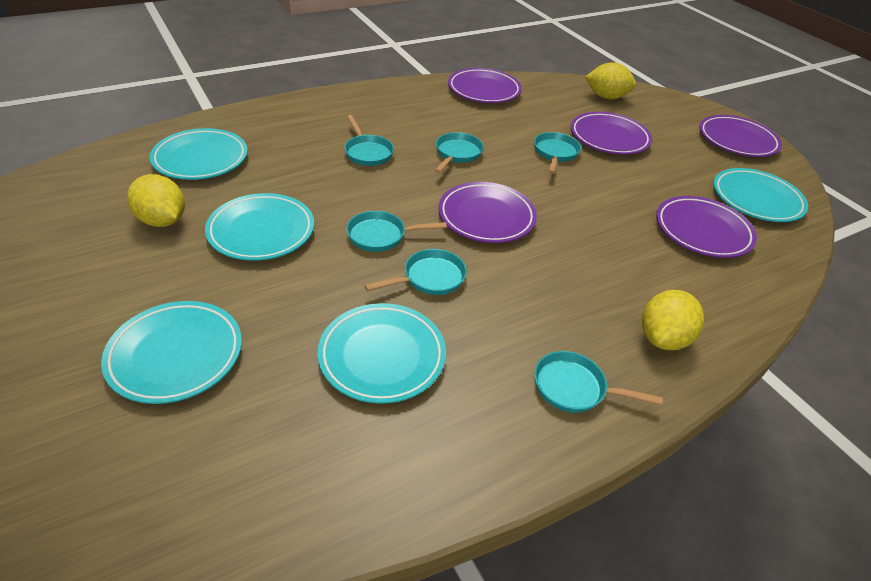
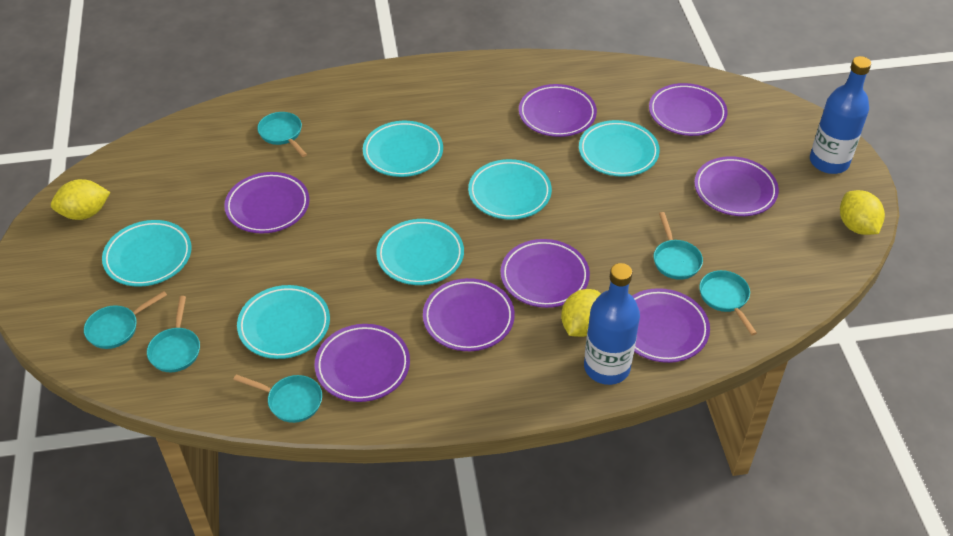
blue bottle: none = 0 -> [584,263,640,385] [810,56,871,174] = 2
purple plate: [438,182,537,243] [448,68,522,103] [571,112,652,155] [656,196,757,258] [699,115,782,157] = 5 -> [224,172,309,234] [315,324,410,402] [423,278,515,351] [501,239,590,308] [519,84,597,137] [632,288,710,363] [649,83,727,136] [694,156,779,216] = 8
turquoise plate: [101,301,242,404] [150,128,248,180] [205,193,314,261] [318,303,446,404] [713,168,808,222] = 5 -> [102,220,192,287] [237,285,330,359] [363,121,443,177] [376,219,464,285] [468,159,552,220] [579,120,660,177] = 6

